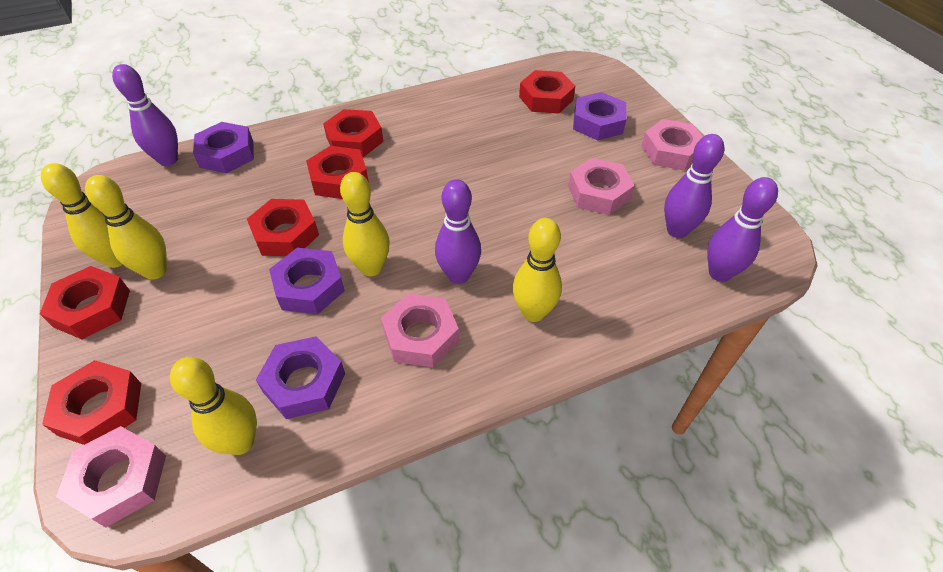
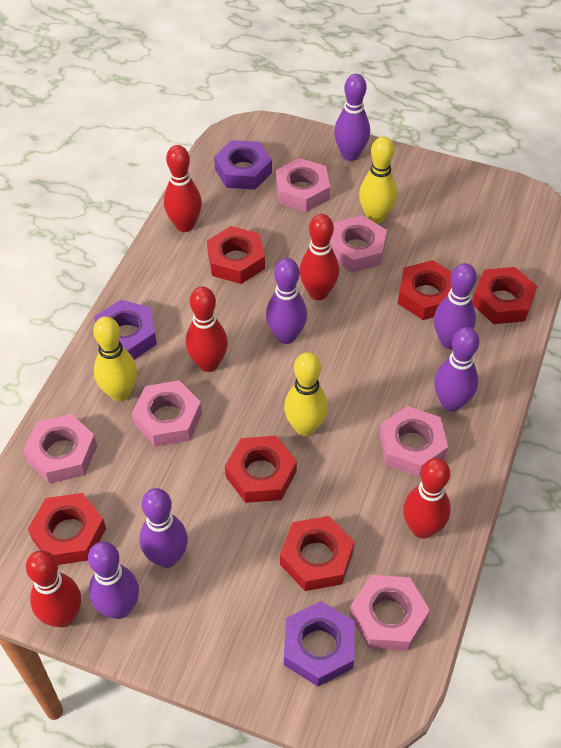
pink nut: [56,426,166,527] [381,294,459,368] [568,158,635,215] [641,119,703,170] = 4 -> [23,414,97,484] [132,381,202,447] [276,158,330,212] [330,215,387,272] [350,575,430,651] [379,406,448,476] = 6
purple bowling pin: [112,64,178,166] [435,179,481,284] [664,134,724,238] [707,177,778,282] = 4 -> [88,541,139,619] [139,488,188,568] [266,258,307,344] [334,74,370,161] [434,263,477,349] [434,327,479,412] = 6
purple nut: [193,122,254,173] [256,336,345,419] [269,248,345,314] [573,92,627,141] = 4 -> [94,300,157,360] [214,140,272,190] [284,601,355,686] = 3
red bowling pin: none = 0 -> [26,550,81,627] [164,145,202,232] [186,286,228,372] [299,214,339,300] [403,458,451,539] = 5
yellow bowling pin: [41,163,123,268] [85,175,167,279] [170,357,257,455] [340,172,390,276] [513,218,562,322] = 5 -> [93,316,137,401] [284,352,328,436] [359,136,397,224] = 3

